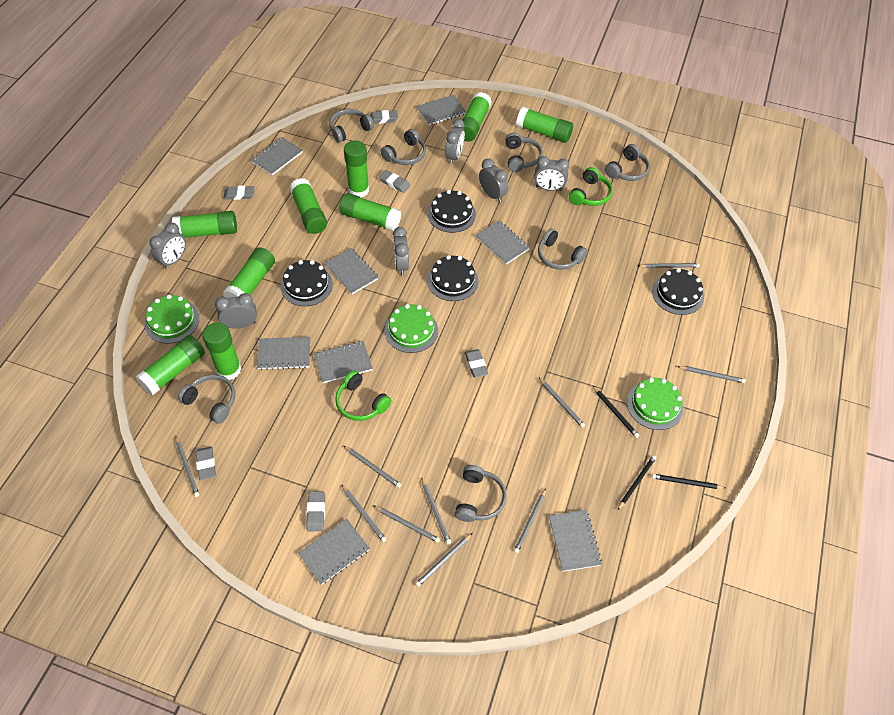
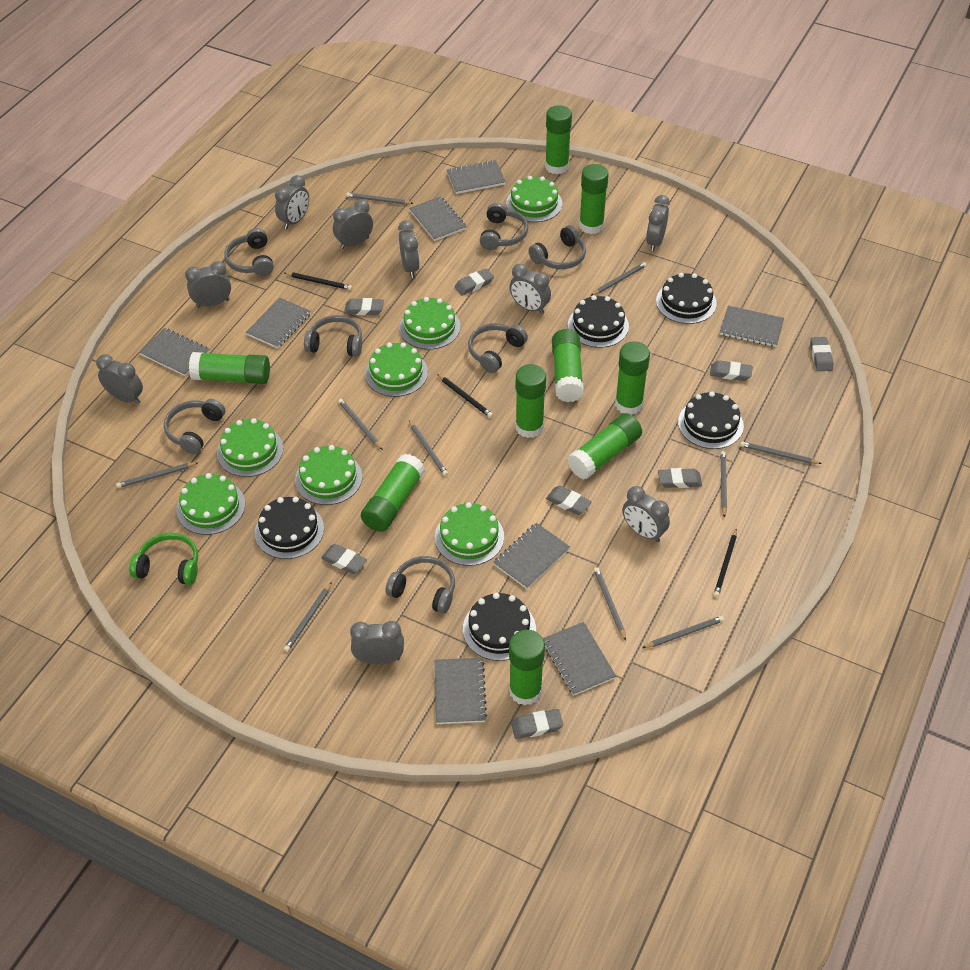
black cake: [281,260,333,306] [427,190,476,233] [427,255,478,301] [652,268,704,315] = 4 -> [255,497,324,559] [463,593,536,661] [568,295,629,348] [656,273,717,324] [678,391,744,449] = 5
green cake: [145,295,199,344] [385,304,438,353] [627,378,684,430] = 3 -> [177,473,245,535] [217,418,283,477] [295,445,362,505] [365,343,428,397] [399,297,460,350] [435,502,504,566] [506,176,562,222] = 7
green headphones: [335,370,392,421] [569,167,613,206] = 2 -> [129,533,198,585] = 1
grey clock: [150,223,186,269] [215,293,257,329] [393,227,409,276] [445,119,465,164] [479,158,508,202] [534,156,569,191] = 6 -> [96,354,143,404] [185,261,231,308] [275,175,309,229] [333,200,373,249] [350,621,404,665] [398,221,420,278] [509,264,551,314] [622,486,670,542] [646,195,670,252] = 9
grey eraser: [196,447,216,480] [223,186,255,200] [306,492,325,531] [370,110,398,124] [379,170,410,193] [465,349,488,378] = 6 -> [321,544,367,574] [344,298,384,315] [455,268,494,296] [511,709,563,739] [546,486,592,515] [658,468,702,488] [710,360,753,381] [810,337,833,371] = 8

